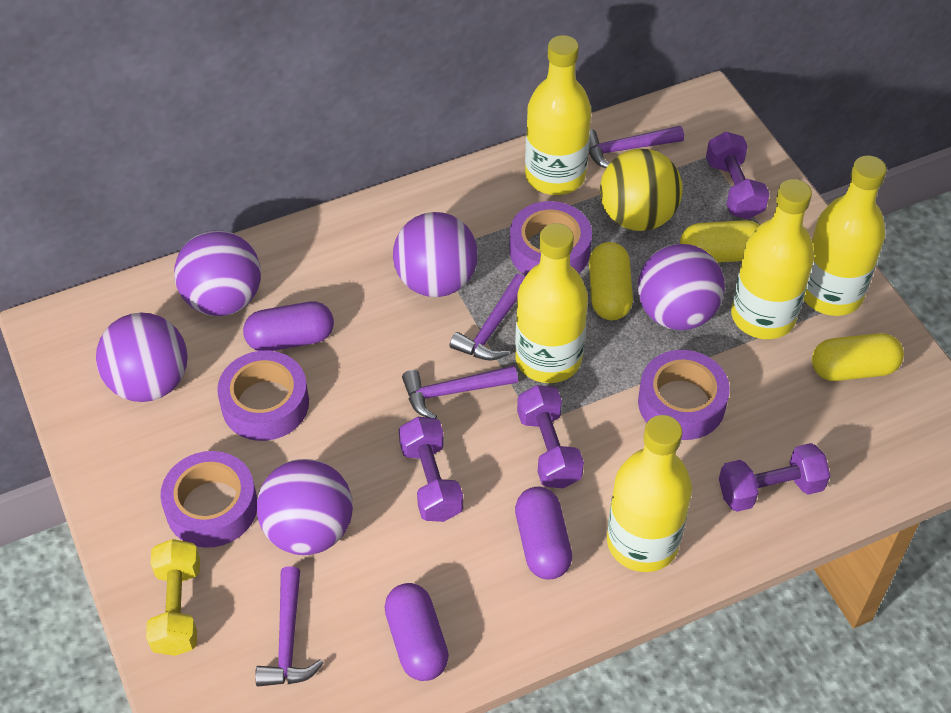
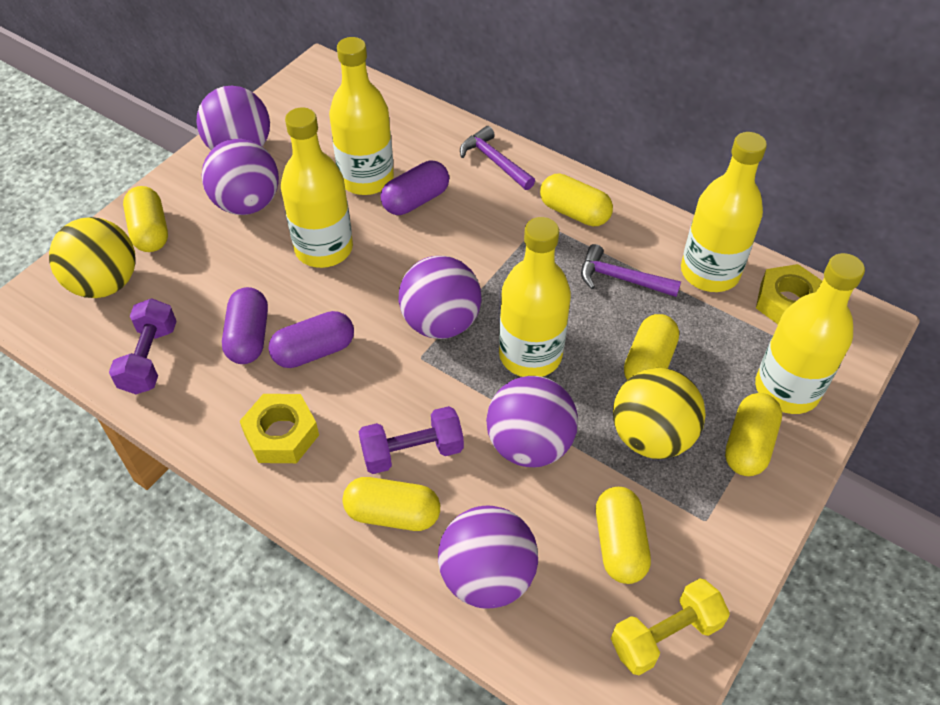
purple dumbbell: [399,417,463,522] [517,385,584,488] [706,131,770,219] [719,443,831,512] = 4 -> [109,298,177,394] [358,406,464,474] = 2
purple hammer: [255,566,324,687] [402,365,518,418] [450,274,525,361] [589,126,684,168] = 4 -> [460,126,535,190] [581,244,681,297] = 2
purple tape: [160,451,257,548] [217,351,309,441] [509,201,592,276] [638,350,730,440] = 4 -> none = 0
yellow ball: [600,149,683,231] = 1 -> [49,217,136,298] [613,368,706,459] = 2
yellow capsule: [589,242,633,320] [680,220,760,263] [812,333,904,381] = 3 -> [123,186,168,252] [343,477,440,531] [540,173,613,226] [596,487,651,584] [624,314,679,380] [725,393,782,476] = 6
yellow nut: none = 0 -> [240,394,319,463] [756,264,822,324] = 2

